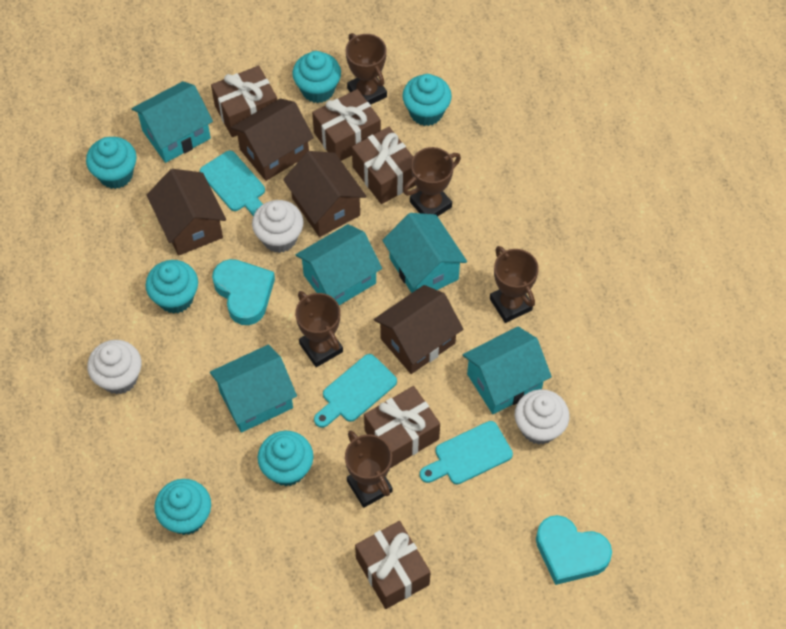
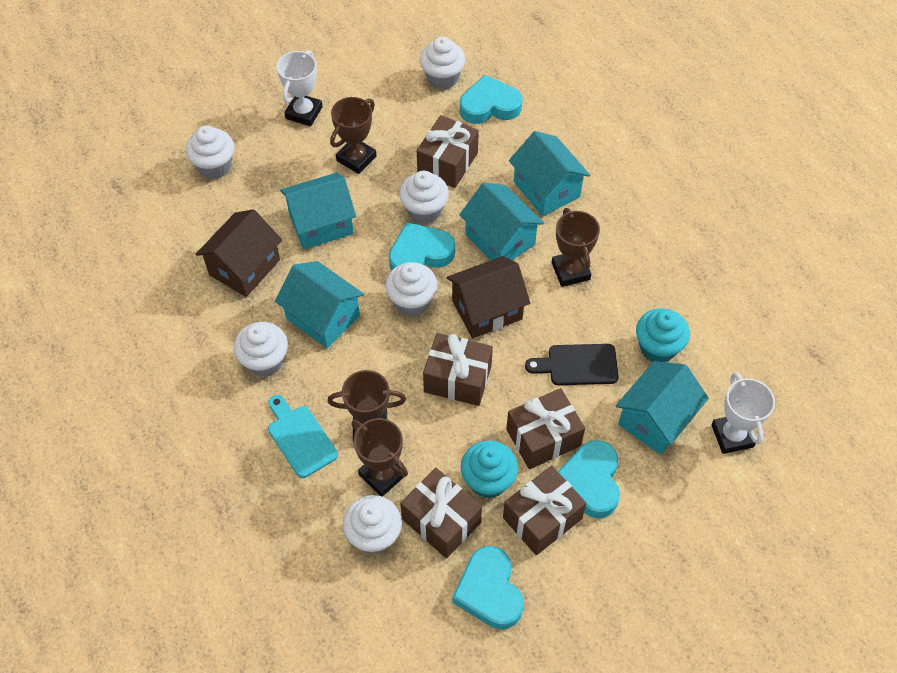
black cutting board: none = 0 -> [525,344,619,385] = 1
brown house: [147,169,226,256] [231,98,314,181] [283,151,367,237] [374,285,463,374] = 4 -> [196,209,282,297] [447,256,530,338] = 2
brown trophy: [295,291,343,367] [345,33,387,105] [345,430,392,508] [403,147,461,217] [490,246,539,323] = 5 -> [327,370,406,442] [330,97,376,174] [351,418,408,497] [552,208,600,287] = 4
turquoise cupcake: [86,137,137,189] [146,260,198,314] [154,479,211,535] [258,431,313,486] [292,51,341,103] [402,74,452,126] = 6 -> [461,440,518,498] [636,308,690,362] = 2
turquoise cutting board: [200,150,265,216] [314,354,397,428] [420,421,513,484] = 3 -> [268,395,338,478] = 1
turquoise heart: [212,259,275,325] [536,515,612,585] = 2 -> [389,222,455,271] [452,546,524,629] [460,75,522,124] [558,440,620,518] = 4
white cupcake: [87,340,141,394] [252,200,303,253] [515,389,570,445] = 3 -> [186,126,234,179] [234,322,288,377] [343,495,402,554] [385,262,438,316] [399,171,449,224] [420,37,465,90] = 6
white trophy: none = 0 -> [277,50,323,126] [711,372,775,454] = 2

